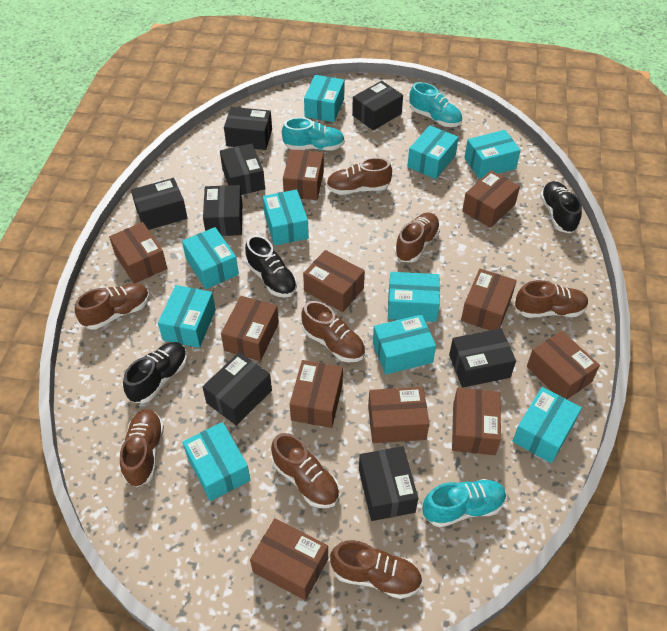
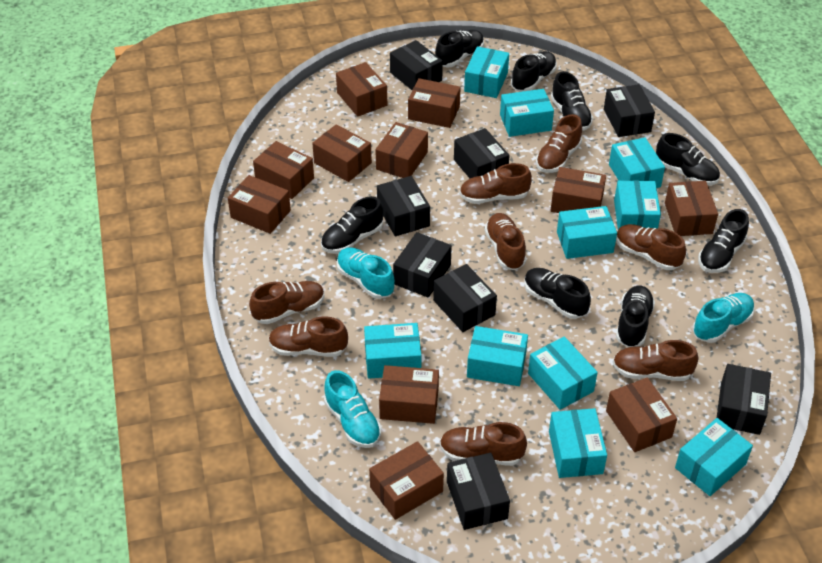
black shoe: [123,342,187,403] [245,235,297,298] [540,181,582,233] = 3 -> [321,196,383,254] [435,30,484,68] [511,51,557,92] [524,268,591,319] [551,71,593,131] [616,286,655,347] [656,133,720,185] [698,209,749,273] = 8

